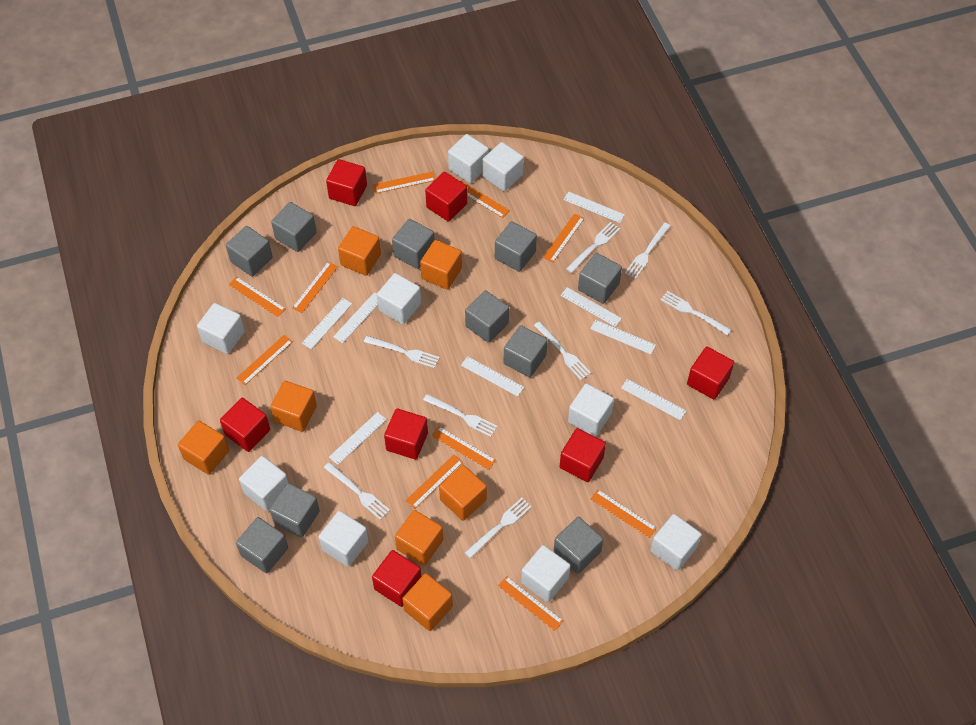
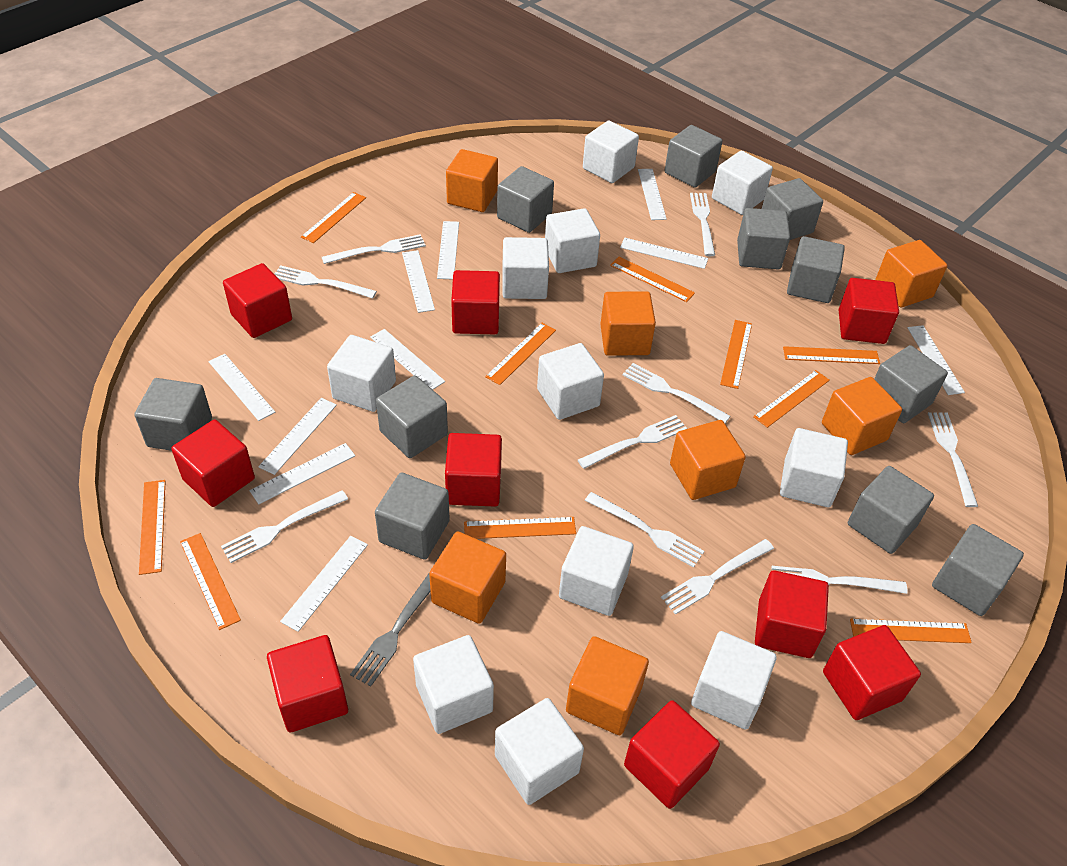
grey cube: [226,226,272,277] [236,517,288,573] [270,483,320,538] [271,202,316,252] [392,219,434,269] [465,290,509,343] [495,221,537,272] [504,325,547,377] [554,517,603,574] [578,253,622,304] = 10 -> [134,378,212,451] [375,472,450,560] [376,375,448,458] [497,166,554,233] [665,125,723,188] [737,208,790,269] [762,178,823,240] [787,236,845,303] [848,466,934,554] [874,345,948,423] [932,524,1024,616] = 11
grey fork: none = 0 -> [350,572,431,687] = 1
red cube: [220,398,270,452] [326,159,367,206] [372,550,421,607] [384,408,428,460] [425,172,467,222] [560,428,606,482] [687,347,734,399] = 7 -> [171,420,255,507] [223,263,292,338] [267,635,348,732] [445,433,502,507] [451,270,500,334] [624,700,720,809] [755,570,829,658] [823,625,921,720] [839,278,899,344] = 9
white cube: [197,303,245,354] [239,456,289,511] [318,511,369,567] [377,273,421,325] [448,134,489,183] [483,142,524,191] [521,545,571,602] [568,383,614,437] [650,514,702,571] = 9 -> [327,335,396,412] [413,635,494,734] [495,698,584,805] [502,237,549,299] [537,343,604,420] [545,208,600,273] [559,526,634,616] [583,120,639,183] [691,631,777,730] [712,151,773,215] [780,428,848,507] = 11
white fork: [324,462,390,520] [364,336,440,368] [423,394,498,437] [464,498,532,559] [534,321,591,380] [566,222,620,273] [625,222,671,279] [661,291,731,335] = 8 -> [221,490,348,563] [274,265,377,299] [322,234,426,264] [578,415,687,469] [585,492,704,568] [623,363,730,423] [661,539,774,615] [690,193,715,256] [771,566,908,594] [928,412,978,507] = 10
white ruler: [302,298,352,349] [329,412,387,465] [333,292,378,343] [461,356,524,397] [561,287,622,327] [564,191,625,223] [590,320,656,354] [621,379,686,420] = 8 -> [209,354,275,421] [249,443,355,504] [258,398,337,475] [280,536,368,632] [370,329,445,390] [402,250,435,313] [437,221,459,279] [620,238,708,269] [638,169,667,220] [907,325,965,395] = 10

